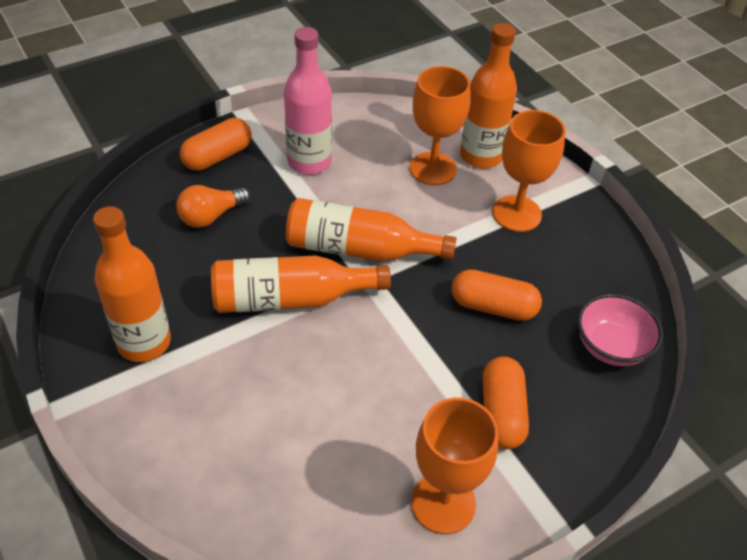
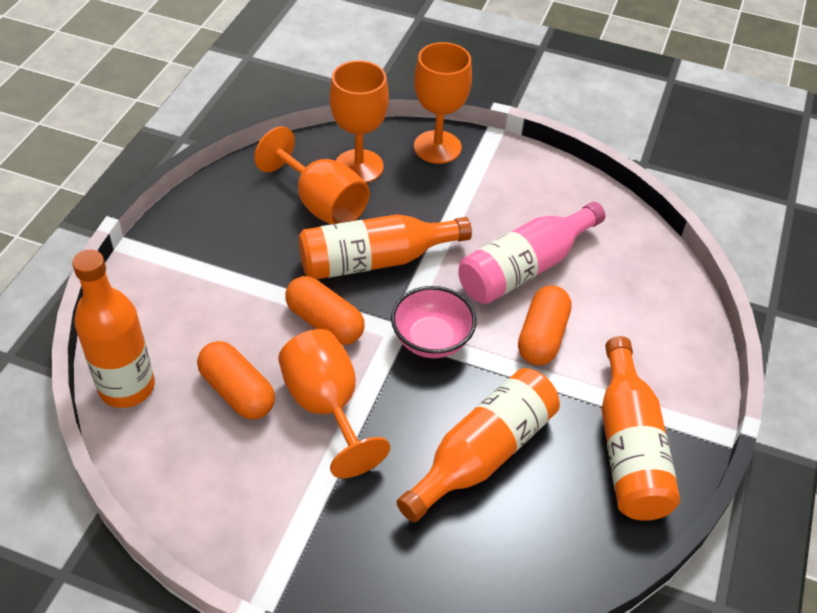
orange goblet: [410,66,471,185] [411,398,498,534] [492,110,565,232] = 3 -> [254,126,370,225] [278,329,390,478] [329,60,389,183] [414,42,472,164] = 4
orange light bulb: [176,185,251,228] = 1 -> none = 0

